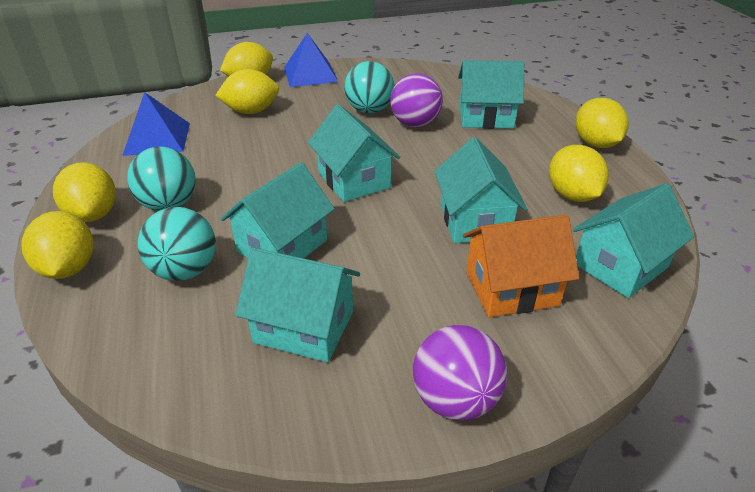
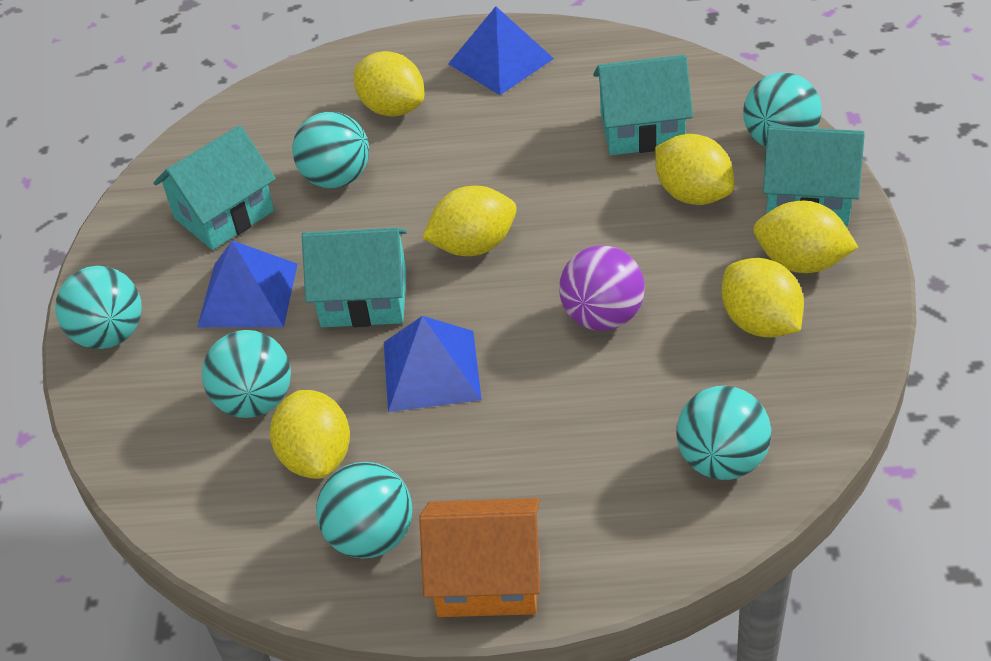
blue pyramid: [122,92,190,156] [284,33,338,87] = 2 -> [197,241,298,327] [384,316,482,412] [448,6,554,95] = 3
purple ball: [390,73,443,127] [413,325,507,420] = 2 -> [559,246,645,331] = 1
turquoise ball: [127,147,196,211] [138,207,216,281] [344,61,395,113] = 3 -> [55,266,142,349] [202,330,291,418] [292,111,369,188] [316,462,413,559] [676,386,771,480] [743,73,822,147] = 6
turquoise house: [221,162,335,258] [235,248,360,362] [308,104,400,202] [435,137,527,243] [458,60,524,129] [573,183,694,298] = 6 -> [153,125,276,250] [302,227,407,327] [593,55,693,155] [763,126,865,226] = 4

